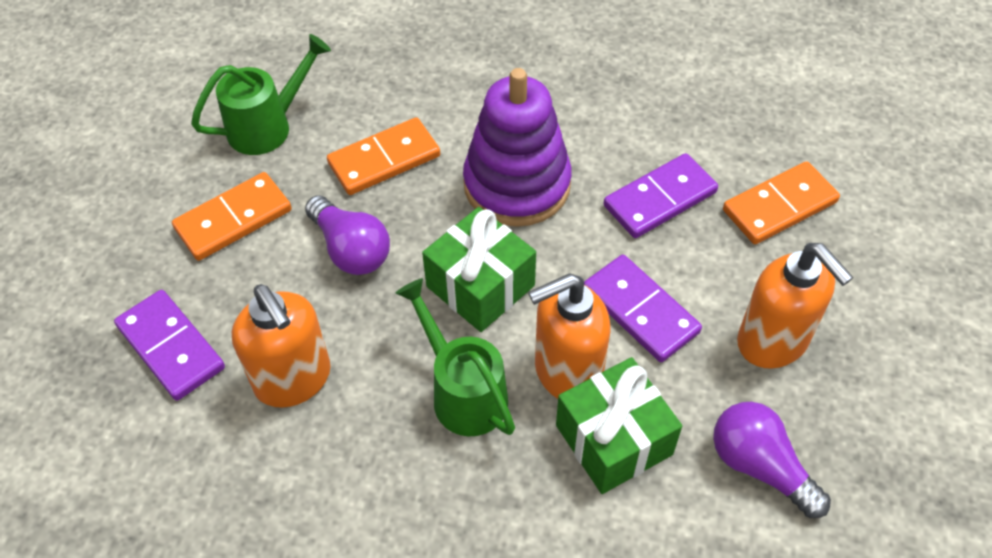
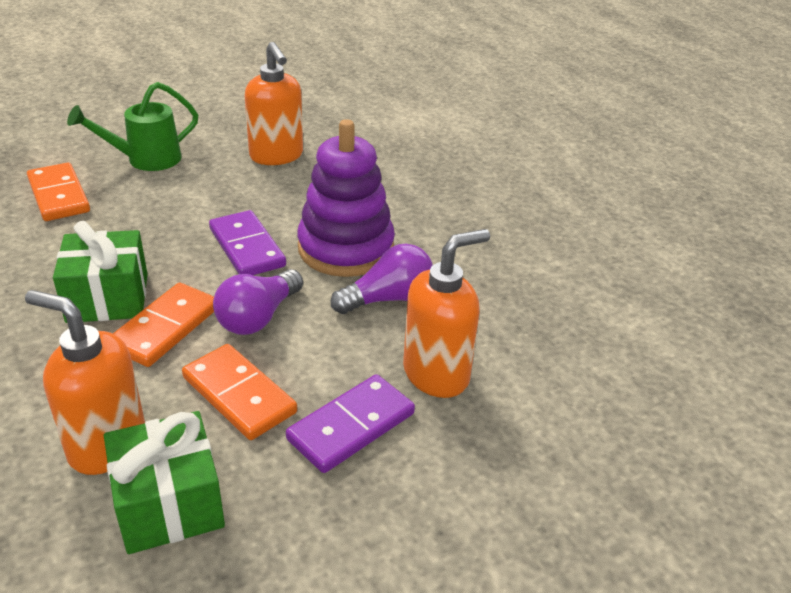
green watering can: [191,34,331,155] [396,278,515,436] = 2 -> [67,82,198,171] = 1
purple domino: [114,290,225,401] [584,255,702,362] [604,153,718,238] = 3 -> [209,210,286,275] [286,374,415,473] = 2

